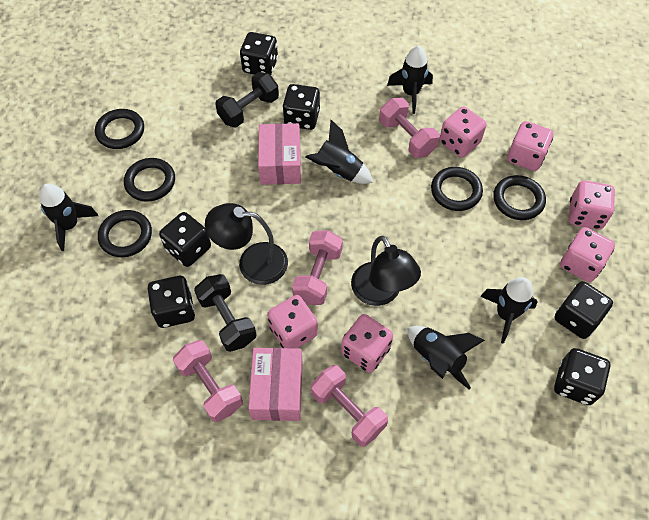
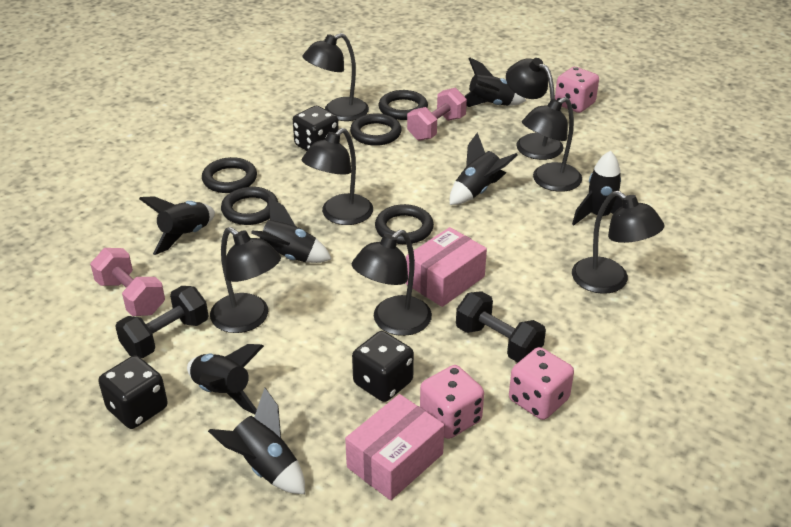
black dice: [148,276,195,328] [159,212,211,267] [240,32,278,75] [283,84,320,130] [554,281,613,339] [554,348,611,405] = 6 -> [98,355,168,429] [293,106,339,151] [352,331,414,402] = 3
black lamp: [205,203,288,285] [351,236,421,306] = 2 -> [210,227,281,333] [302,128,373,225] [303,33,369,121] [352,230,432,336] [506,58,564,160] [522,97,582,192] [572,191,665,294] = 7
black rocket: [40,183,98,251] [306,120,373,184] [387,46,433,114] [408,326,485,389] [480,277,538,344] = 5 -> [139,196,215,255] [187,344,264,414] [208,388,305,494] [251,196,331,263] [450,133,517,205] [464,57,526,107] [572,151,622,225] = 7
pink dice: [267,295,318,349] [341,314,393,373] [439,107,487,158] [507,121,554,171] [560,227,615,282] [569,180,615,230] = 6 -> [420,365,484,439] [509,347,574,420] [555,67,599,113] = 3
pink dumbbell: [173,340,243,422] [292,230,343,305] [311,365,388,447] [379,98,439,158] = 4 -> [90,248,165,316] [407,88,467,141] = 2

